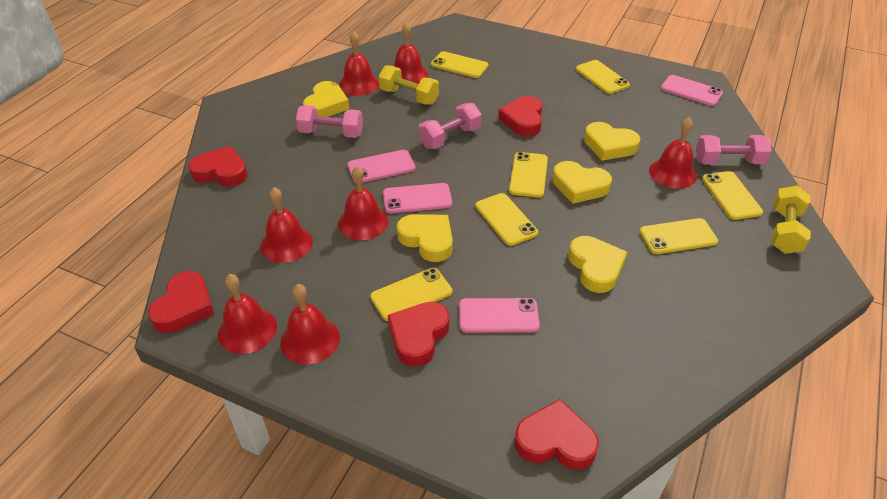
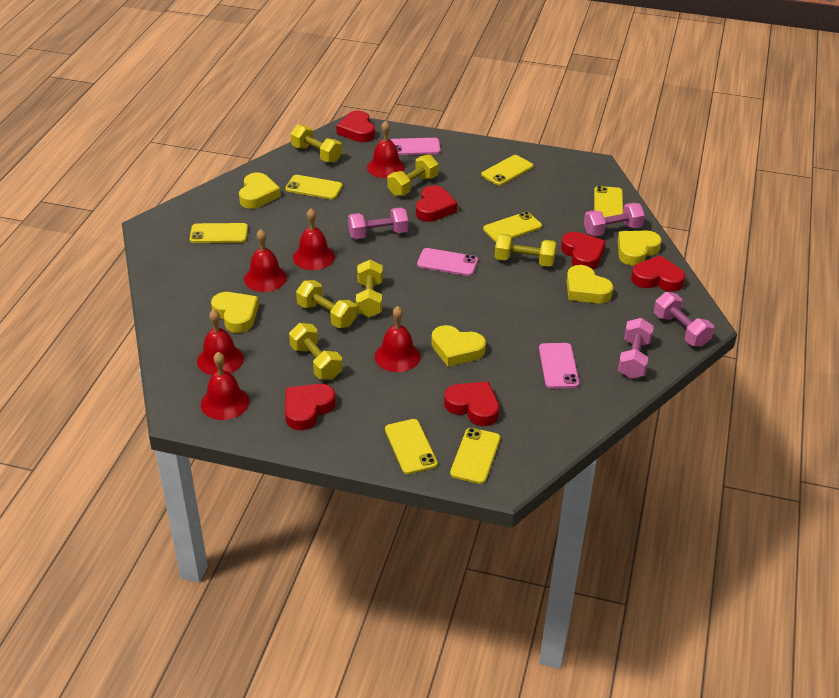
pink dumbbell: [296,105,363,138] [419,103,482,149] [696,135,771,165] = 3 -> [348,207,408,239] [584,203,645,236] [618,318,654,379] [654,292,714,347] = 4
pink phone: [347,150,416,183] [383,183,452,213] [459,298,540,333] [661,75,723,106] = 4 -> [390,138,441,155] [417,248,478,276] [539,343,579,389] = 3
red bell: [218,274,277,354] [260,187,313,263] [280,284,340,364] [338,166,388,240] [339,32,379,96] [394,22,428,84] [649,117,697,189] = 7 -> [197,309,244,375] [201,352,249,420] [244,229,287,292] [293,208,335,270] [367,121,405,178] [375,306,421,372] = 6
red heart: [148,271,214,333] [189,146,248,187] [388,302,450,366] [498,96,543,136] [514,399,599,470] = 5 -> [285,384,336,430] [336,111,375,142] [416,185,457,222] [444,382,499,426] [561,232,606,270] [631,255,685,292] = 6
yellow dumbbell: [378,65,439,105] [771,186,810,254] = 2 -> [289,323,343,380] [291,125,342,163] [296,280,357,328] [356,260,383,317] [387,155,438,196] [495,234,556,267] = 6

